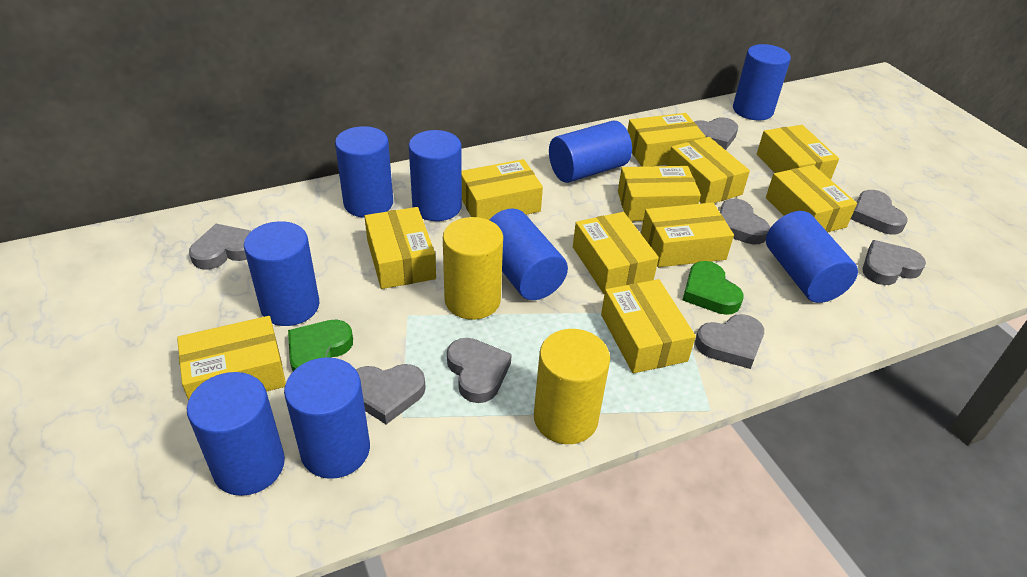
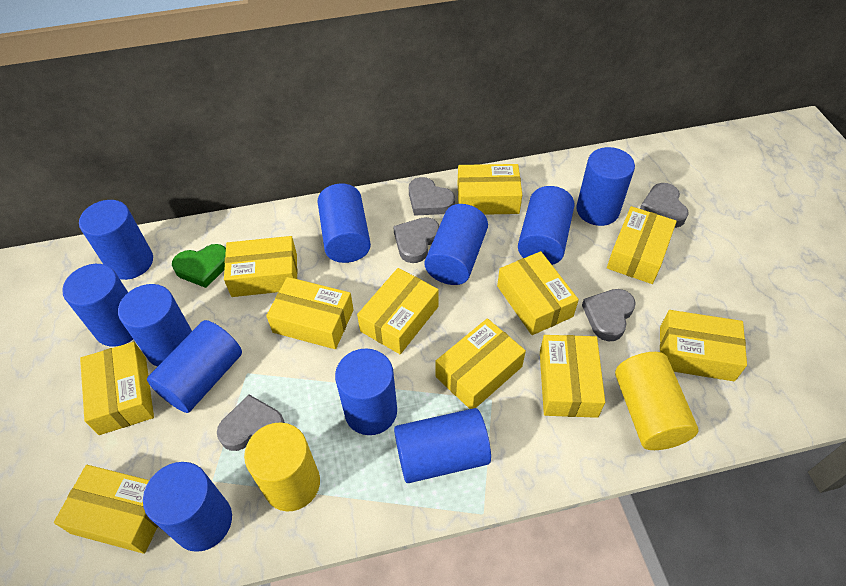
blue cylinder: [187,372,285,496] [244,221,319,326] [284,357,370,479] [335,126,393,218] [409,130,462,221] [489,208,568,300] [549,121,632,183] [733,44,791,120] [766,211,858,303] = 9 -> [62,264,133,347] [79,200,153,280] [118,284,192,367] [143,462,232,552] [147,320,242,413] [317,184,371,263] [335,349,397,435] [394,408,491,483] [425,204,488,285] [518,186,575,265] [576,147,635,226] = 11
green heart: [288,320,353,371] [683,261,744,315] = 2 -> [172,244,226,288] = 1
grey heart: [189,224,251,270] [356,364,426,424] [447,338,512,403] [694,117,738,150] [695,314,764,369] [720,199,770,245] [851,190,908,235] [862,240,926,285] = 8 -> [217,395,285,451] [393,217,439,263] [409,177,455,216] [582,289,636,341] [640,183,689,228] = 5

